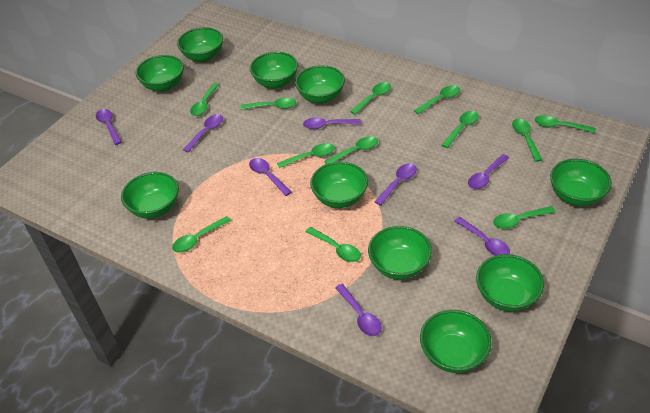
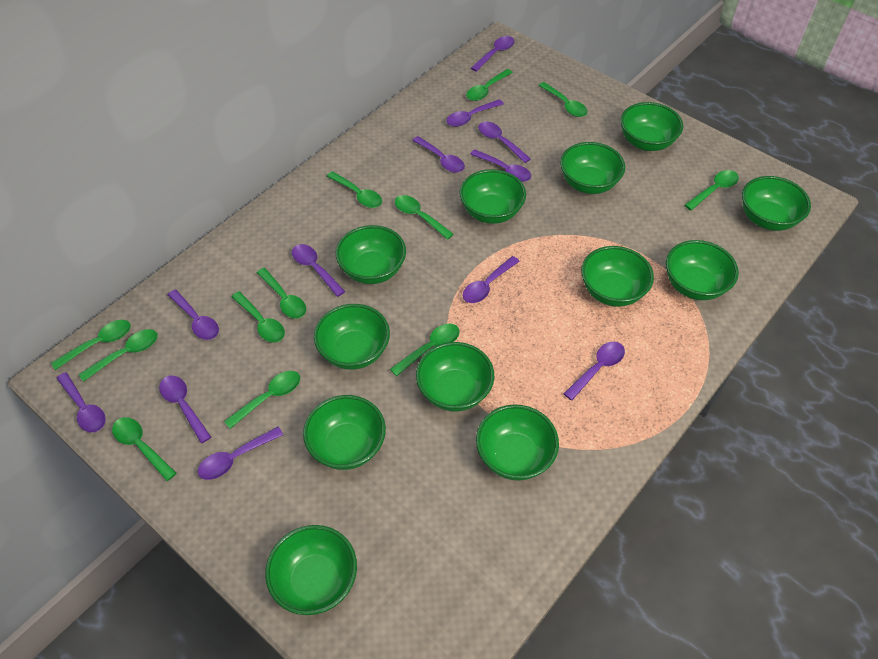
green bowl: [121,172,179,219] [135,55,184,92] [177,27,223,62] [250,52,298,89] [295,65,345,103] [310,161,368,208] [368,226,432,280] [420,310,492,373] [476,254,544,312] [550,159,612,206] = 10 -> [265,525,357,615] [303,395,386,470] [314,304,390,370] [336,225,406,284] [416,342,494,411] [460,169,526,224] [476,405,559,481] [560,142,625,194] [581,246,654,307] [621,102,683,151] [666,240,739,300] [742,176,811,231] = 12
purple spoon: [96,109,122,145] [183,114,223,152] [249,158,292,196] [303,117,361,129] [335,284,382,336] [375,163,417,206] [454,217,510,256] [468,154,509,189] = 8 -> [56,372,106,432] [159,375,211,443] [168,289,219,340] [198,427,283,480] [292,244,345,297] [412,136,465,173] [446,99,504,127] [463,256,520,303] [470,149,531,182] [471,36,515,72] [478,122,531,163] [564,341,625,400] = 12

